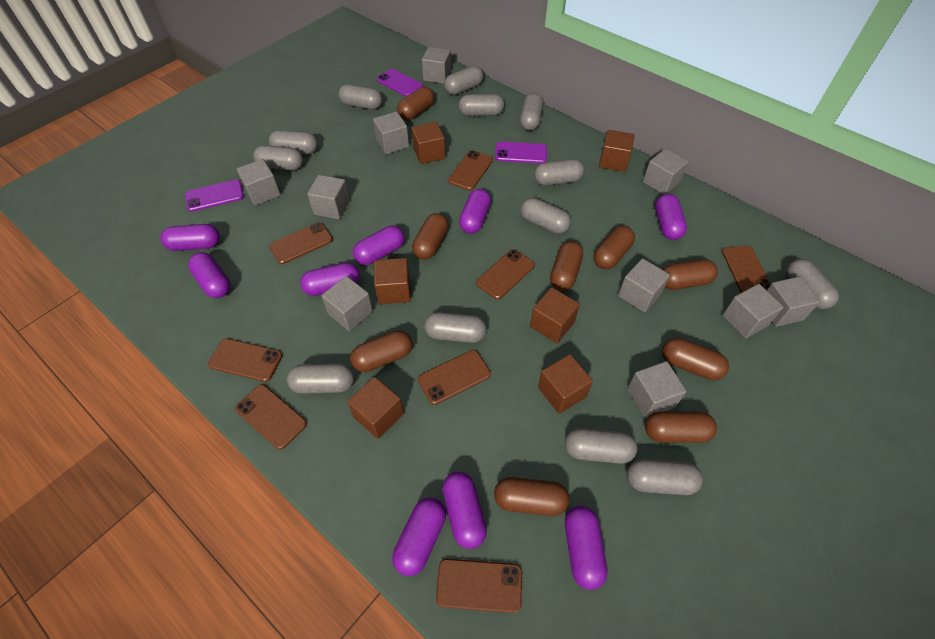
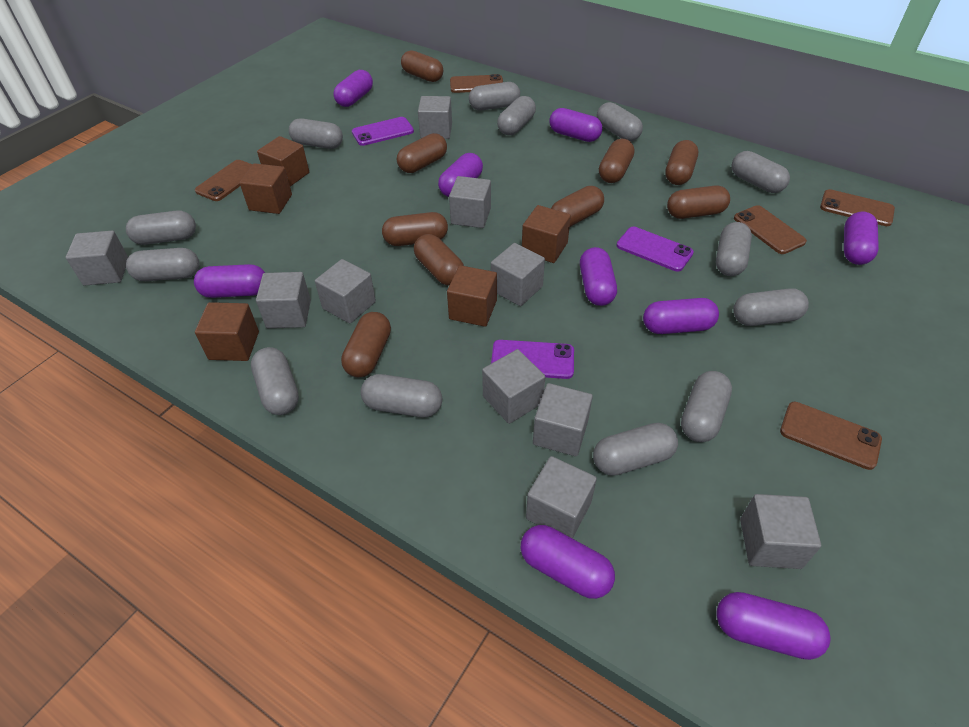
brown cube: [347,377,404,439] [374,258,411,304] [411,122,445,164] [530,288,580,343] [538,354,593,414] [599,130,635,172] = 6 -> [195,302,259,361] [240,163,292,214] [257,136,309,187] [447,265,497,327] [522,205,571,263] = 5
brown phone: [208,338,282,382] [235,384,307,449] [269,222,333,264] [418,350,491,405] [436,559,522,613] [448,150,493,191] [476,249,535,299] [722,246,771,293] = 8 -> [195,160,253,201] [450,74,503,93] [734,205,807,254] [780,402,882,470] [820,189,895,226] = 5

